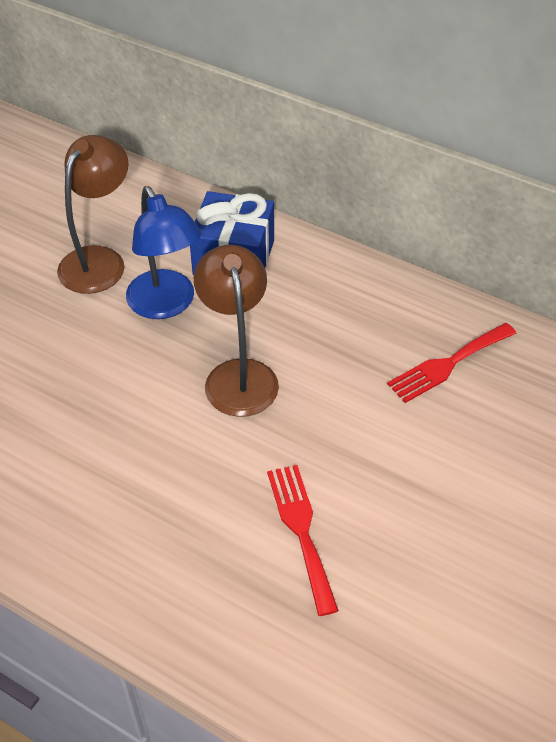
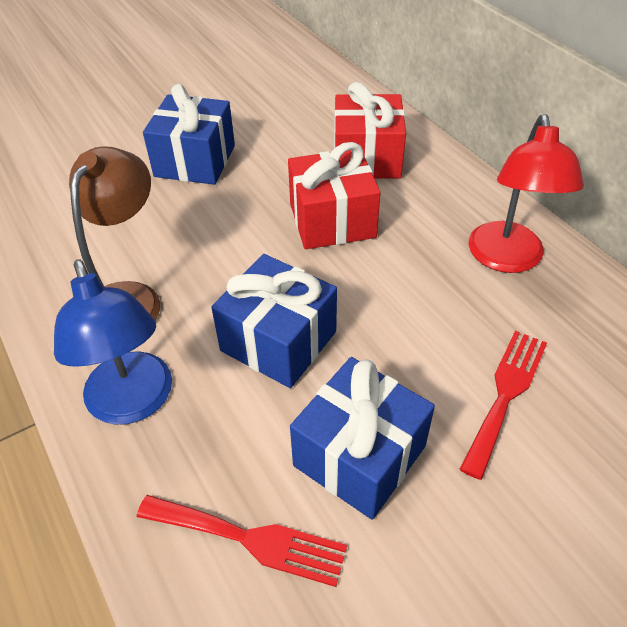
blue gift: [190,191,274,275] = 1 -> [143,84,235,185] [211,254,337,388] [290,357,435,520] = 3
brown lamp: [57,135,129,294] [194,245,279,417] = 2 -> [69,146,160,320] = 1
red gift: none = 0 -> [288,142,380,249] [334,82,406,179] = 2
red lamp: none = 0 -> [469,114,584,273] = 1

